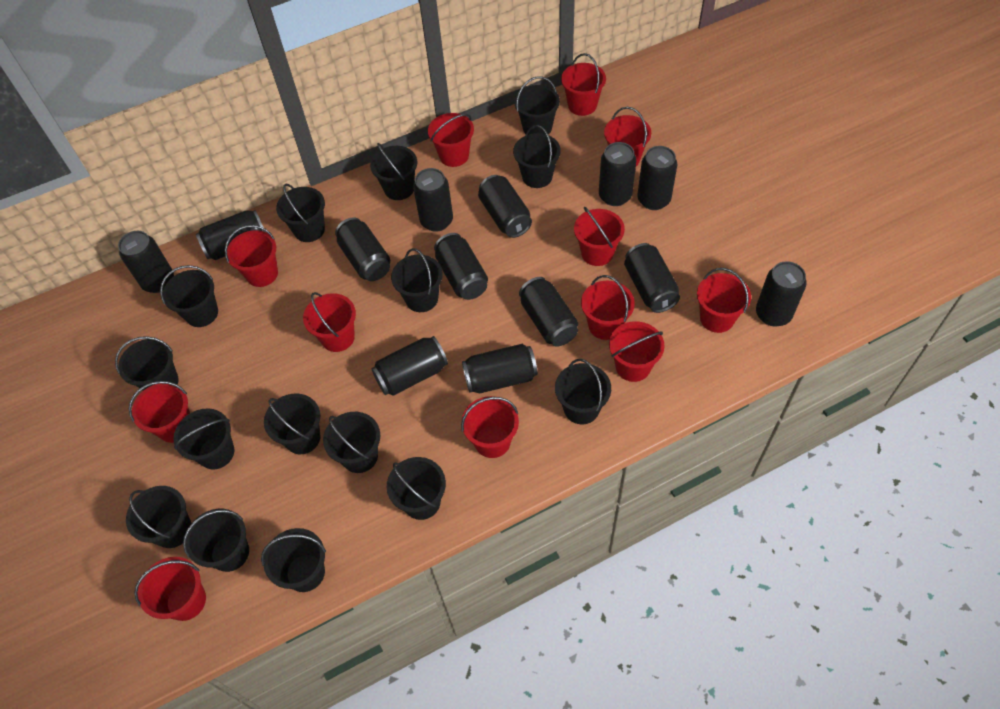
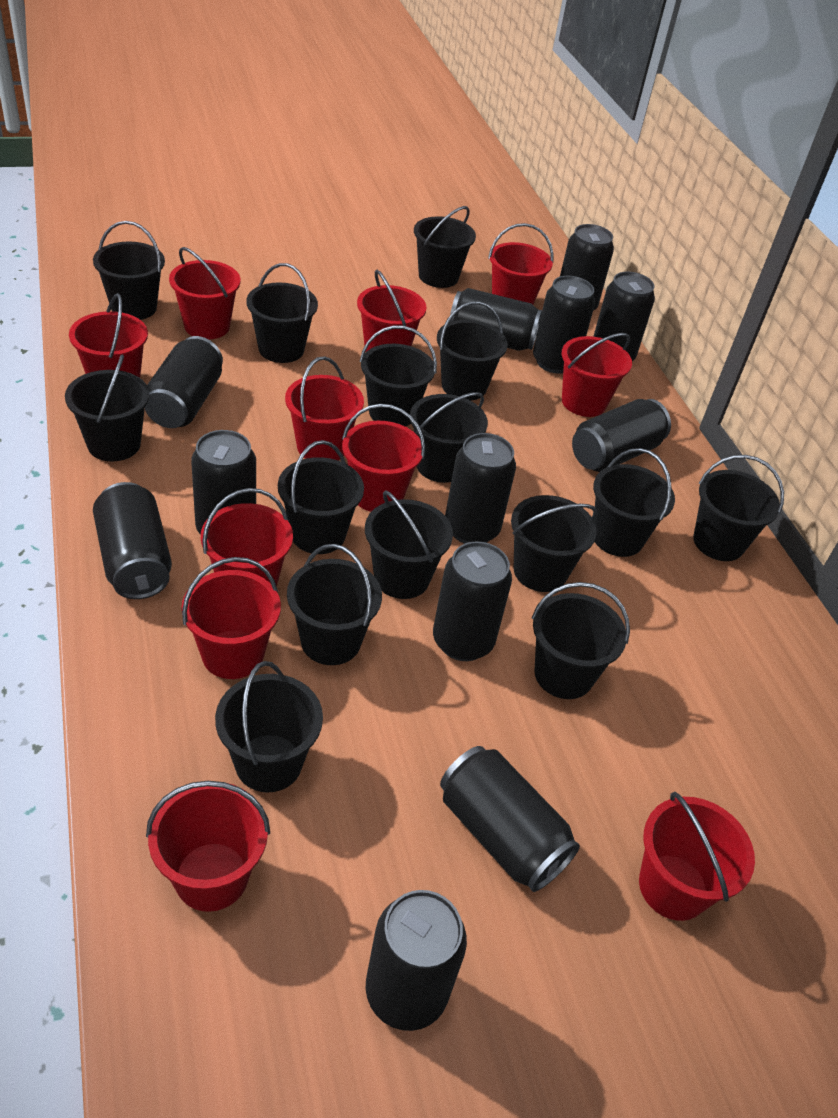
black can: [118,231,174,293] [196,210,265,260] [335,217,390,281] [372,336,448,396] [413,168,453,232] [434,233,488,300] [462,344,538,393] [478,175,532,238] [519,277,578,346] [599,142,636,206] [624,243,680,313] [638,146,677,210] [756,261,807,327] = 13 -> [93,482,172,599] [145,336,223,428] [191,430,256,535] [366,890,467,1031] [433,541,512,661] [440,746,580,892] [445,433,516,544] [450,288,542,351] [533,276,595,374] [560,224,614,310] [572,399,671,472] [593,272,655,361] = 12
red bucket: [129,381,190,443] [134,557,206,621] [225,225,278,287] [303,292,356,352] [428,113,474,167] [461,396,519,458] [561,53,606,116] [574,207,625,266] [581,275,635,340] [604,107,651,166] [609,321,665,382] [697,268,751,333] = 12 -> [69,293,148,378] [146,781,270,912] [169,247,241,339] [182,557,281,679] [201,488,293,587] [285,356,364,460] [342,404,425,512] [357,270,427,352] [488,223,553,305] [562,333,632,417] [639,792,755,921] = 11

